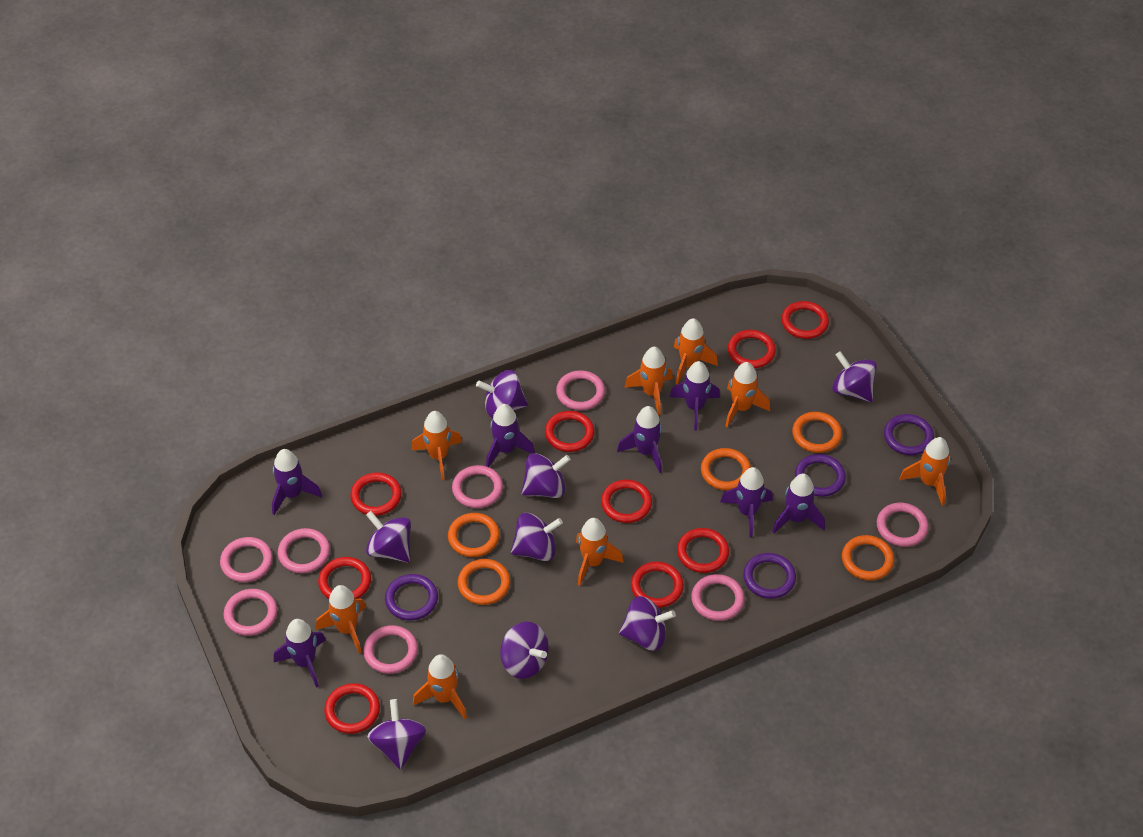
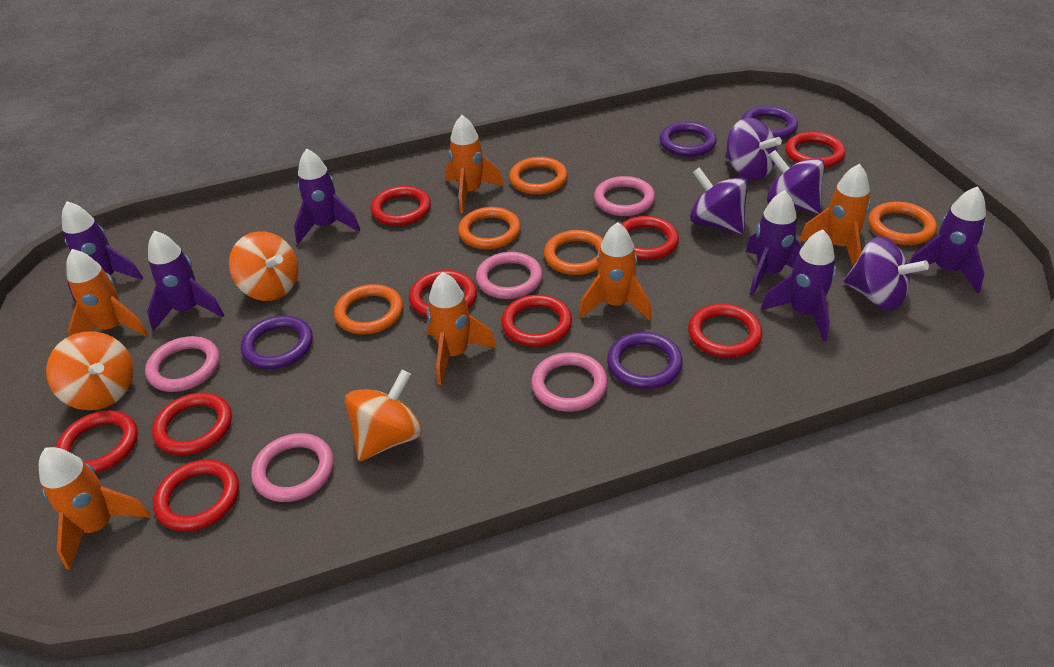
orange rocket: [316,585,366,654] [411,411,462,480] [413,654,467,719] [576,518,624,586] [624,347,673,415] [674,318,718,385] [725,362,770,428] [899,437,950,506] = 8 -> [39,447,151,570] [66,249,148,336] [427,272,497,385] [445,115,504,213] [579,222,652,321] [799,164,870,266] = 6
orange spinning top: none = 0 -> [46,331,134,410] [229,231,298,301] [345,370,422,461] = 3
pink ring: [220,537,273,582] [223,589,277,636] [278,528,330,573] [363,625,418,674] [452,465,503,508] [556,370,605,410] [691,574,745,621] [877,503,929,547] = 8 -> [145,336,220,392] [251,433,334,502] [476,252,543,299] [531,352,608,412] [594,176,655,216] = 5
purple rocket: [272,449,322,515] [274,619,326,688] [486,404,535,467] [617,406,662,473] [670,361,720,430] [720,467,773,538] [772,474,825,534] = 7 -> [62,201,143,302] [147,230,224,331] [294,149,360,244] [746,190,802,296] [761,229,836,342] [909,186,986,294] = 6
purple spinning top: [366,511,411,563] [367,699,426,770] [476,370,528,418] [500,622,549,679] [511,513,563,561] [521,453,571,498] [619,596,676,651] [832,351,877,402] = 8 -> [690,167,748,234] [725,118,782,180] [767,150,824,214] [844,237,929,310] = 4

